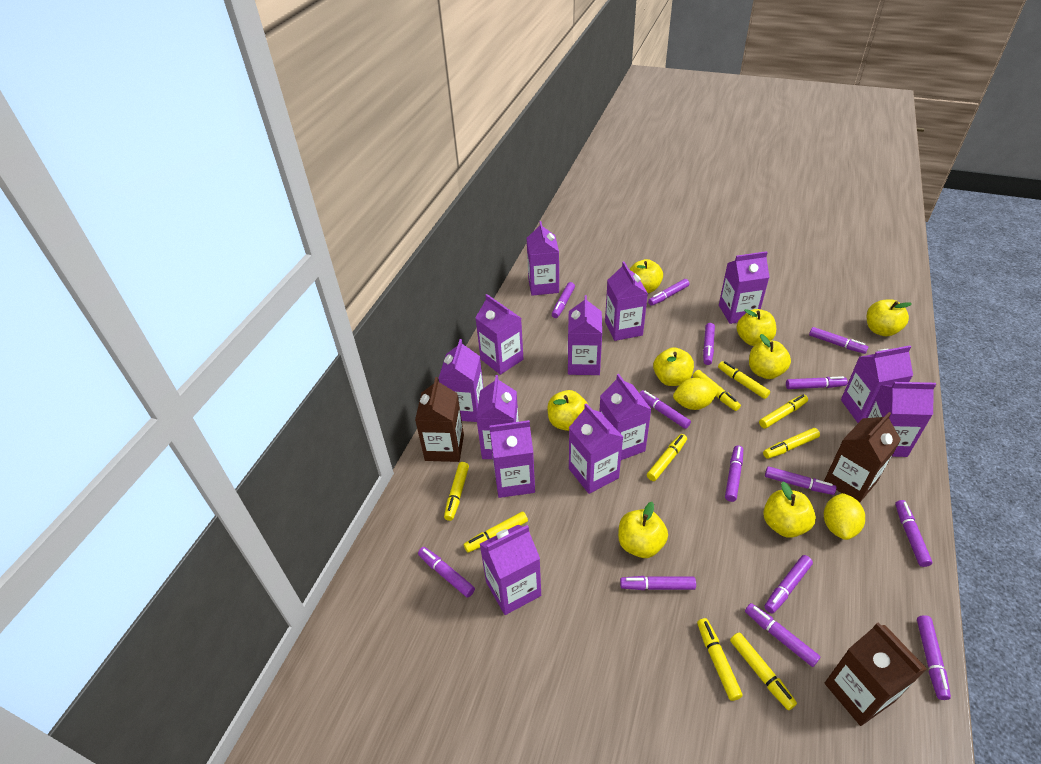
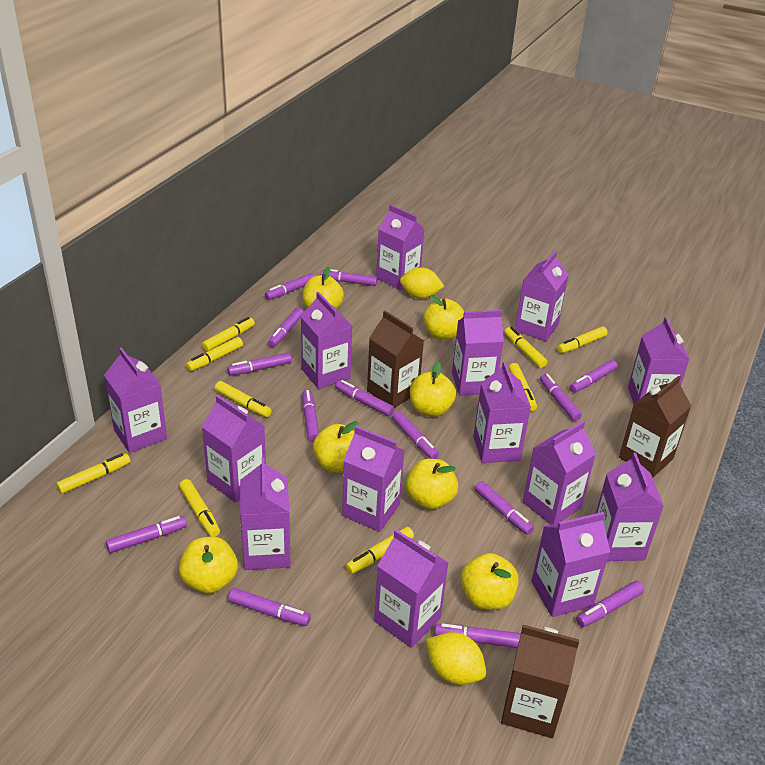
purple carton: [438,339,484,422] [475,294,523,375] [476,375,519,459] [480,524,541,615] [490,420,535,498] [527,221,559,296] [568,295,602,375] [569,403,623,494] [599,374,652,460] [605,261,648,341] [719,251,770,324] [841,346,913,423] [866,382,936,457] = 13 -> [104,347,167,453] [202,395,266,503] [240,457,291,570] [301,292,352,389] [342,426,405,532] [374,529,448,648] [376,204,425,290] [452,310,504,396] [473,362,531,463] [515,251,569,341] [523,421,596,525] [532,512,610,617] [596,453,664,561] [628,317,689,404] = 14
yellow apple: [547,390,588,431] [618,502,668,558] [629,259,663,293] [653,347,694,386] [737,309,776,346] [749,334,791,379] [763,482,816,538] [867,299,912,336] = 8 -> [179,536,238,593] [303,267,344,309] [313,421,359,473] [406,459,458,509] [410,362,456,417] [423,295,464,340] [461,553,519,610] = 7

